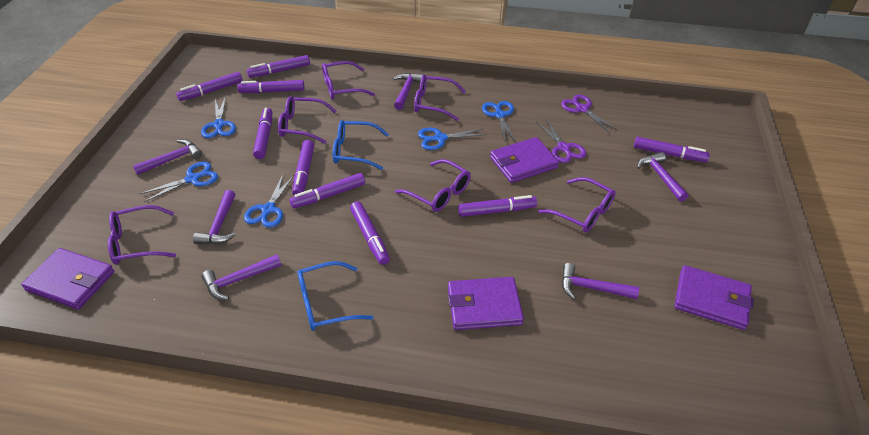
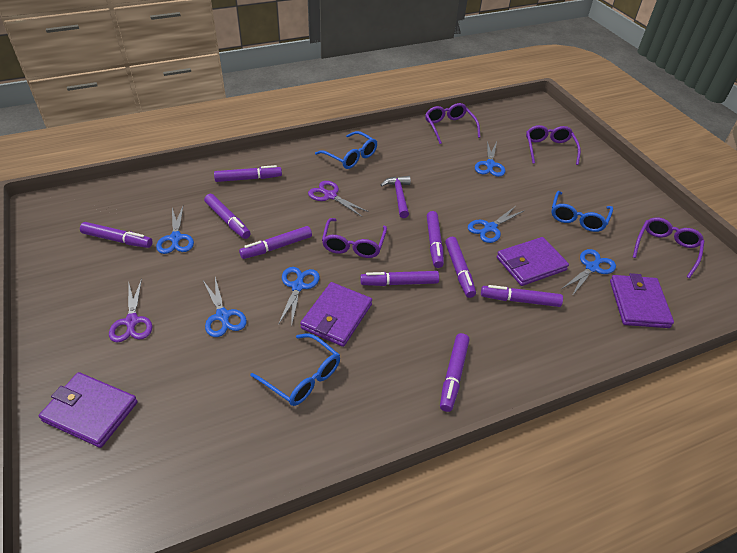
blue glasses: [297,261,373,331] [333,120,389,170] = 2 -> [250,333,340,406] [315,131,377,169] [551,191,613,232] = 3
blue scissors: [140,162,218,202] [201,96,236,138] [244,175,294,228] [418,128,487,150] [482,101,516,142] = 5 -> [156,206,194,254] [203,277,247,337] [278,267,320,328] [468,206,525,243] [475,141,505,177] [562,249,616,296] = 6
purple glasses: [108,205,176,265] [278,96,337,144] [322,61,375,100] [395,159,471,212] [414,74,466,121] [538,177,616,232] = 6 -> [322,218,387,258] [425,103,480,144] [526,125,581,165] [633,218,704,278] = 4
purple hammer: [133,139,202,175] [193,190,235,244] [201,254,282,300] [393,73,424,110] [562,263,639,300] [637,152,688,201] = 6 -> [381,176,411,218] = 1

